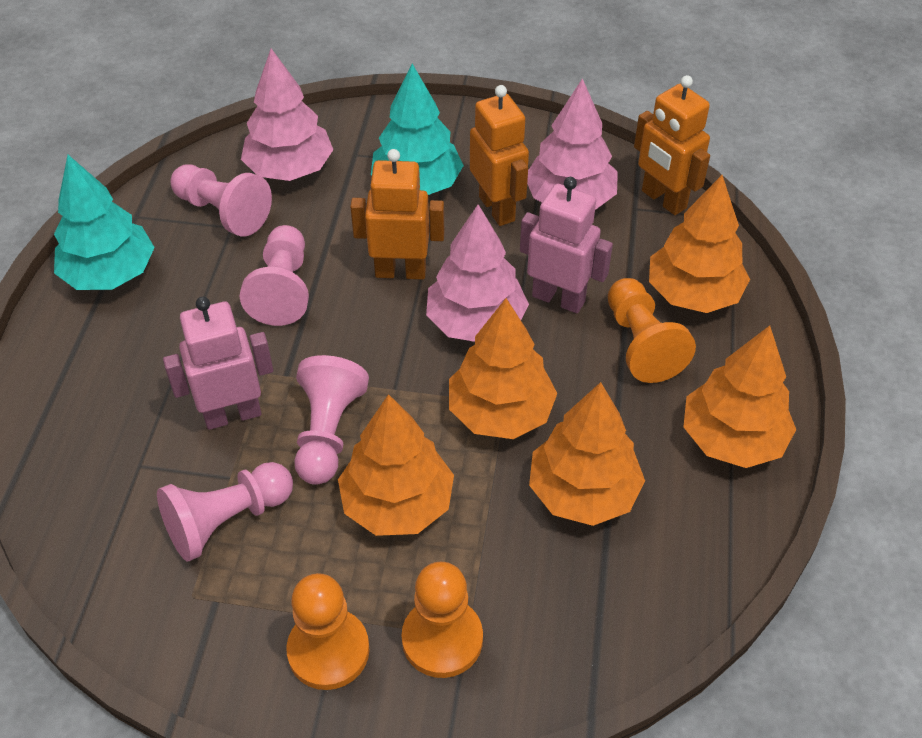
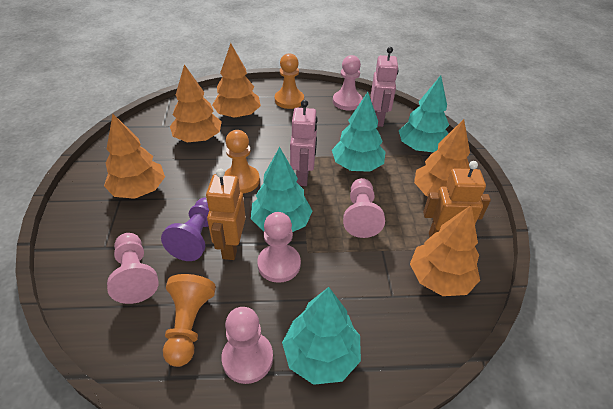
orange robot: [350,149,444,279] [470,85,529,226] [634,75,710,215] = 3 -> [206,168,246,260] [423,161,491,237] = 2
pink pawn: [157,462,293,562] [170,164,272,237] [240,225,309,326] [294,355,369,485] = 4 -> [107,233,159,304] [221,307,273,384] [257,212,301,283] [333,55,362,110] [343,178,385,238] = 5
pink tree: [241,48,334,181] [426,204,529,342] [527,78,618,210] = 3 -> none = 0
purple pawn: none = 0 -> [161,198,209,261] = 1
turquoise tree: [54,155,155,290] [371,64,464,195] = 2 -> [251,147,312,232] [282,287,361,385] [332,92,385,172] [399,75,449,152] = 4

